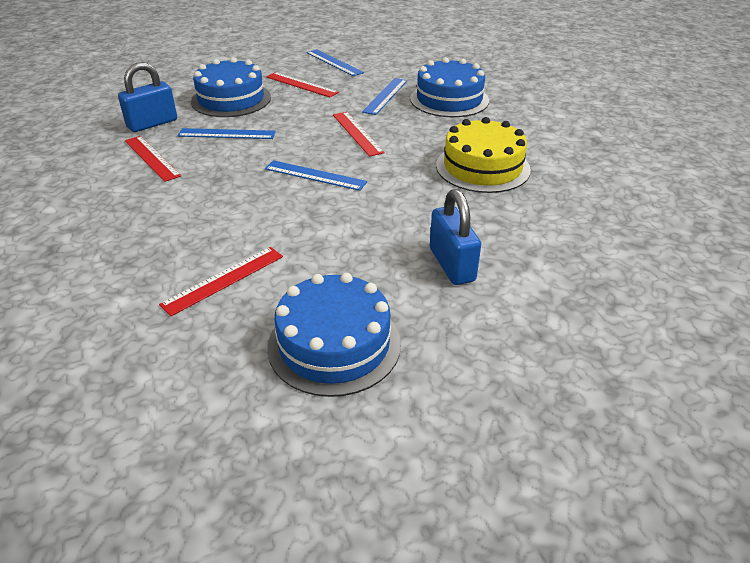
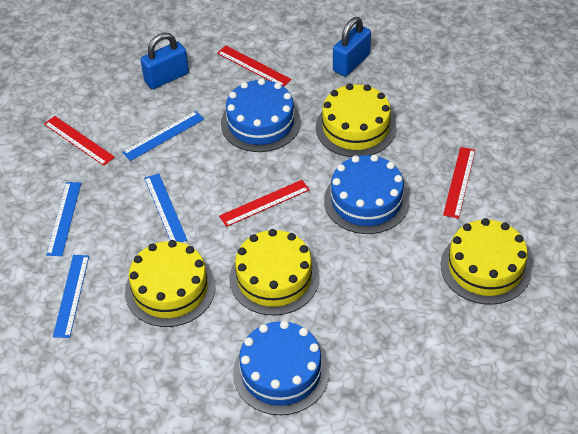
yellow cake: [436,117,531,193] = 1 -> [125,240,216,327] [229,229,319,315] [316,83,396,157] [441,218,532,305] = 4

